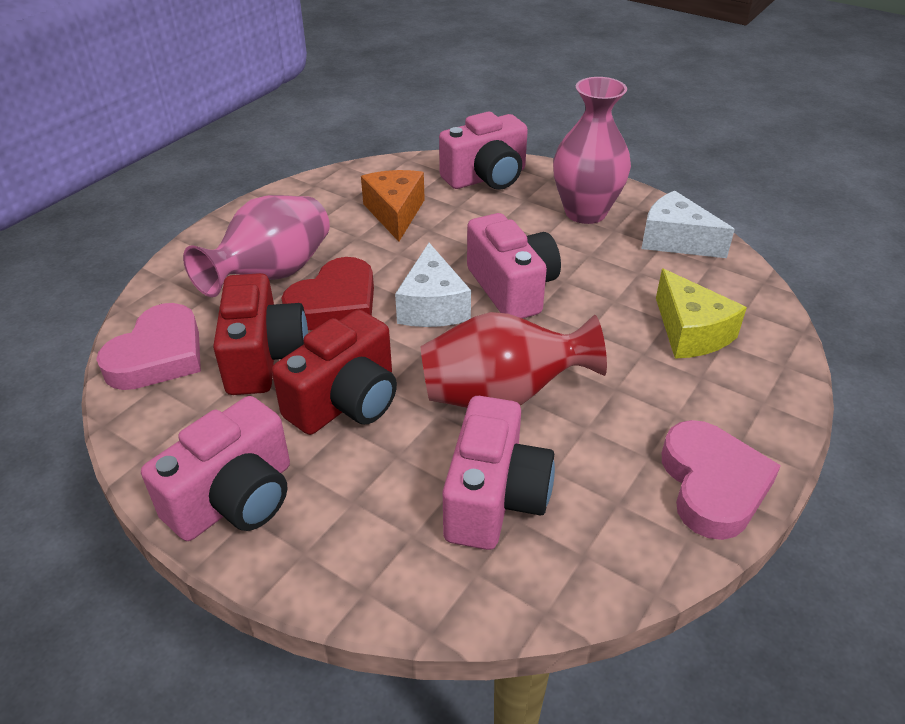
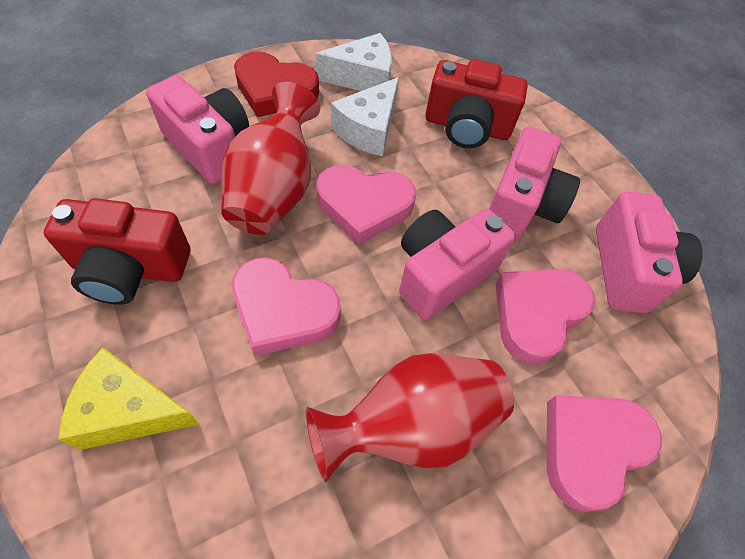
orange cheese: [361,170,425,242] = 1 -> none = 0
pink heart: [96,303,201,390] [662,420,781,540] = 2 -> [232,257,341,356] [316,165,416,245] [496,269,595,365] [547,395,662,512] = 4
pink vase: [183,195,330,297] [553,77,631,224] = 2 -> none = 0
red vase: [421,312,607,408] = 1 -> [221,82,320,235] [306,353,514,482] = 2

